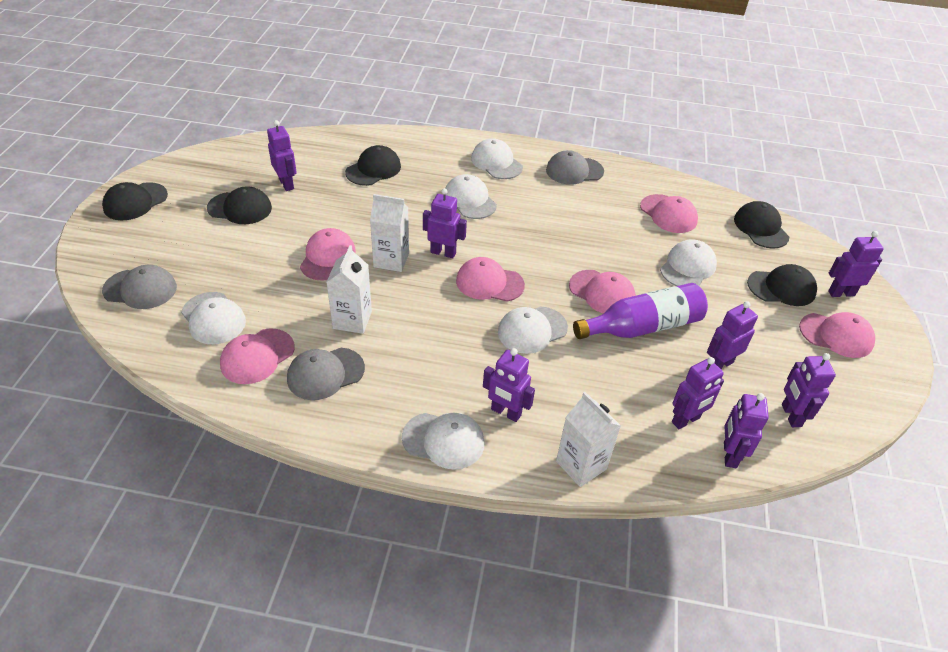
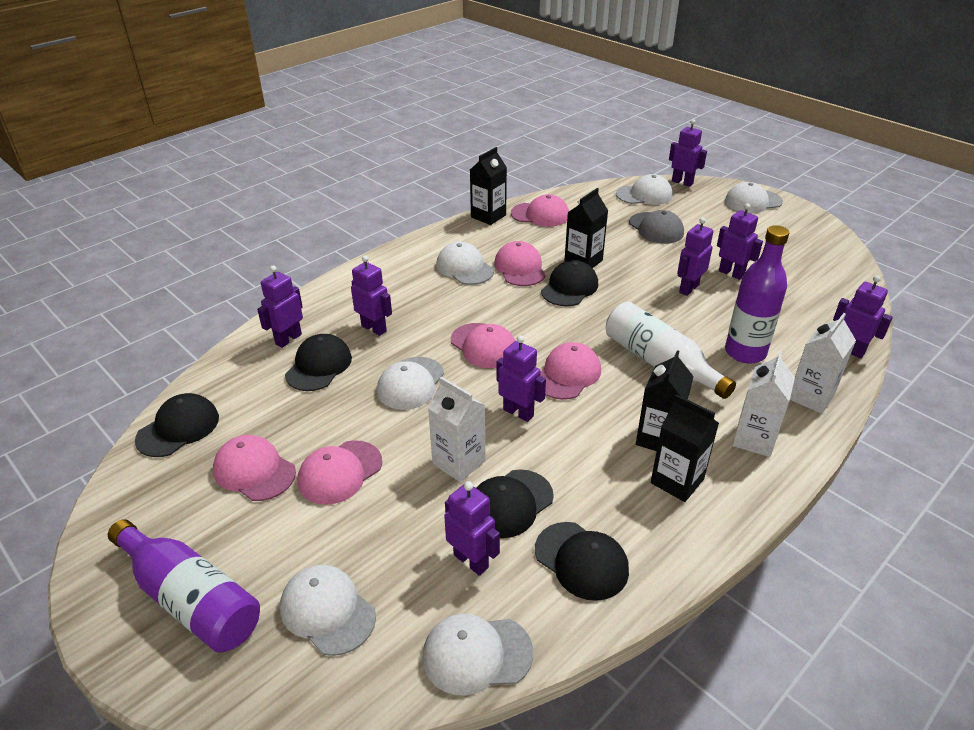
black carton: none = 0 -> [470,147,507,225] [564,188,608,268] [636,350,693,451] [651,394,719,502] = 4
grey cap: [102,265,177,309] [287,348,365,400] [546,150,604,185] = 3 -> [629,210,684,244] = 1
purple bottle: [573,283,708,339] = 1 -> [108,519,260,653] [725,225,789,363] = 2
white bottle: none = 0 -> [606,302,736,399] = 1

